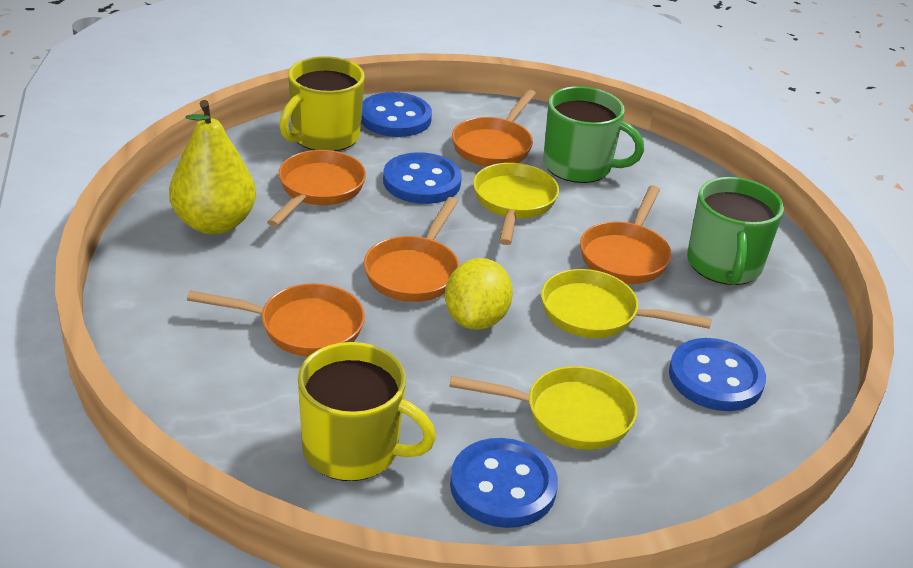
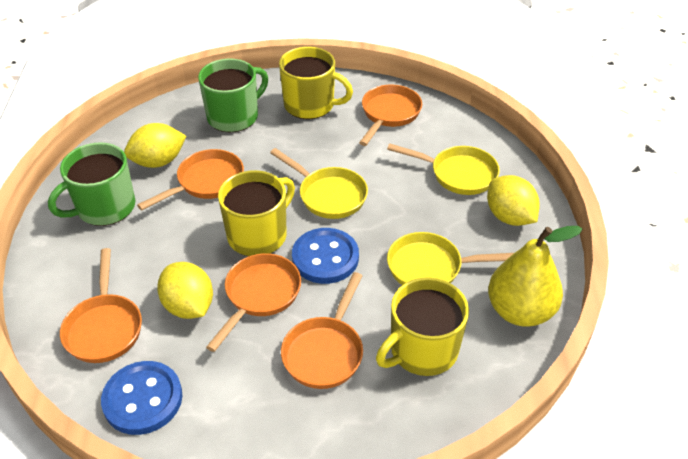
blue button: [361,92,432,137] [383,152,462,204] [450,438,558,528] [669,338,766,411] = 4 -> [101,361,182,435] [292,228,359,284] = 2
yellow lemon: [445,258,513,330] = 1 -> [124,123,186,168] [157,262,213,319] [487,175,540,226] = 3
yellow mug: [279,56,365,151] [298,342,436,481] = 2 -> [218,170,295,256] [279,47,353,119] [376,277,469,376] = 3

